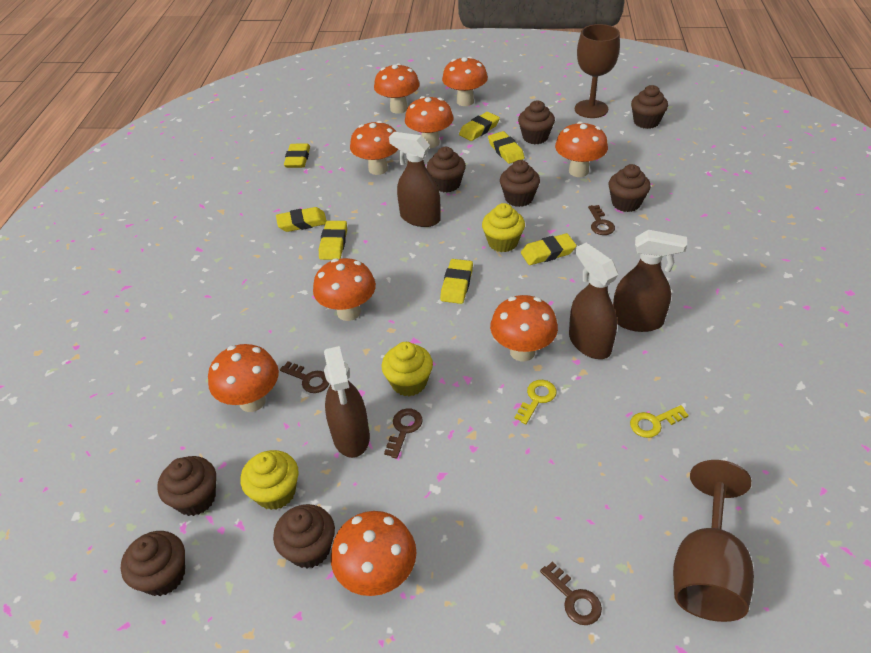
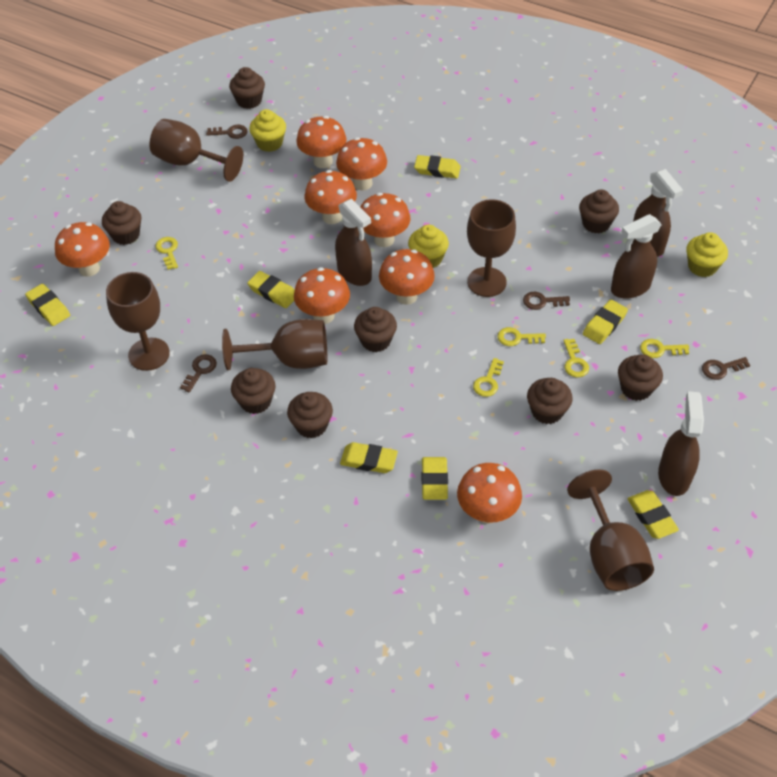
brown goblet: [575,24,620,118] [673,460,754,622] = 2 -> [106,272,170,371] [149,119,243,182] [222,319,327,370] [467,199,516,297] [567,469,654,591] = 5
orange mushroom: [208,344,279,412] [313,258,376,321] [331,511,416,596] [350,121,398,175] [374,63,420,114] [405,96,454,148] [442,57,488,106] [490,295,558,362] [555,121,608,177] = 9 -> [55,222,110,277] [294,267,350,324] [296,116,347,168] [305,170,357,224] [336,137,387,191] [360,193,410,247] [379,249,435,305] [457,463,522,524] = 8
yellow key: [515,380,557,424] [630,405,689,438] = 2 -> [155,237,178,270] [473,358,504,397] [498,327,546,346] [563,339,589,377] [640,339,689,358] = 5

